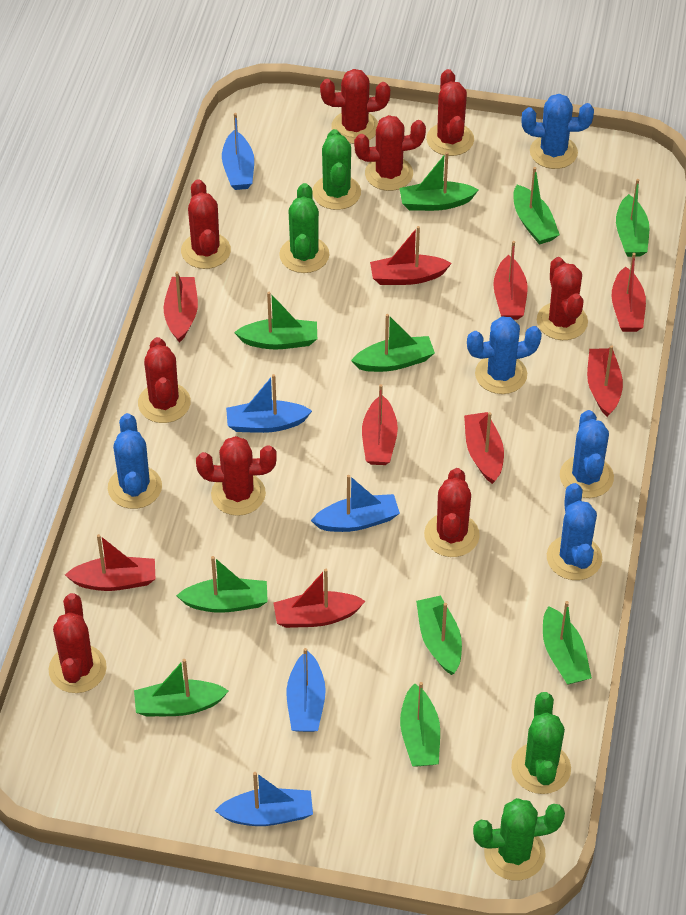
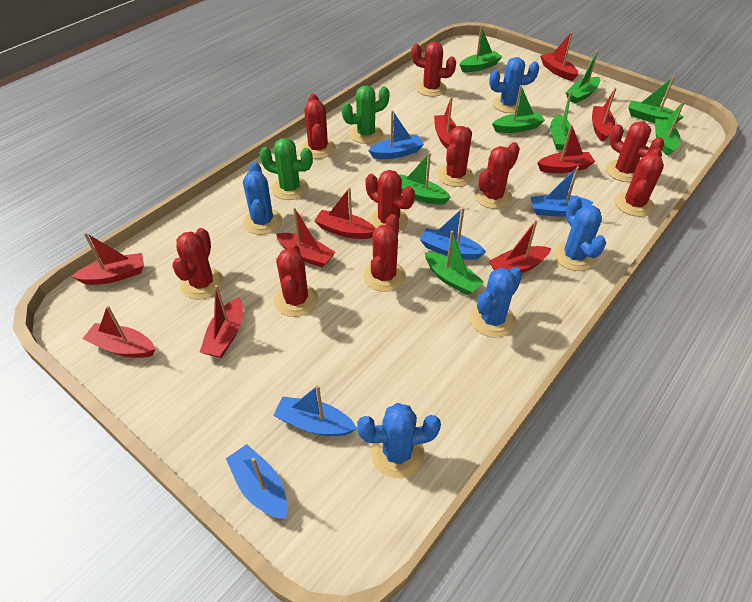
green boat: [134,659,229,716] [176,556,268,613] [234,292,317,349] [351,314,435,372] [400,152,479,211] [400,682,440,767] [416,595,462,675] [513,167,560,245] [543,601,592,685] [616,179,649,257] = 10 -> [399,153,451,205] [425,231,484,295] [459,26,503,72] [492,85,545,133] [550,91,572,151] [565,51,600,104] [628,76,683,123] [655,101,685,156] = 8
green cactus: [279,183,329,273] [312,129,361,210] [473,798,565,881] [511,692,571,794] = 4 -> [259,138,313,200] [342,85,390,144] = 2
red boat: [65,534,155,591] [164,271,198,343] [273,569,365,628] [362,384,398,465] [370,226,452,285] [464,412,504,484] [493,241,527,320] [587,345,623,417] [611,253,646,332] = 9 -> [71,232,144,285] [82,306,155,358] [200,285,243,358] [276,208,336,268] [314,187,376,239] [434,97,457,149] [489,220,551,273] [537,124,595,173] [540,32,578,81] [592,88,617,142] = 10
red cactus: [49,593,107,693] [138,337,191,423] [181,179,231,269] [196,436,277,516] [320,69,390,144] [354,115,426,191] [424,468,480,557] [426,69,474,156] [537,257,588,340] = 9 -> [172,228,224,299] [274,243,318,317] [301,94,336,159] [363,214,406,292] [366,170,415,232] [411,42,456,97] [438,126,474,187] [475,142,520,209] [606,121,664,182] [615,147,664,217] = 10

